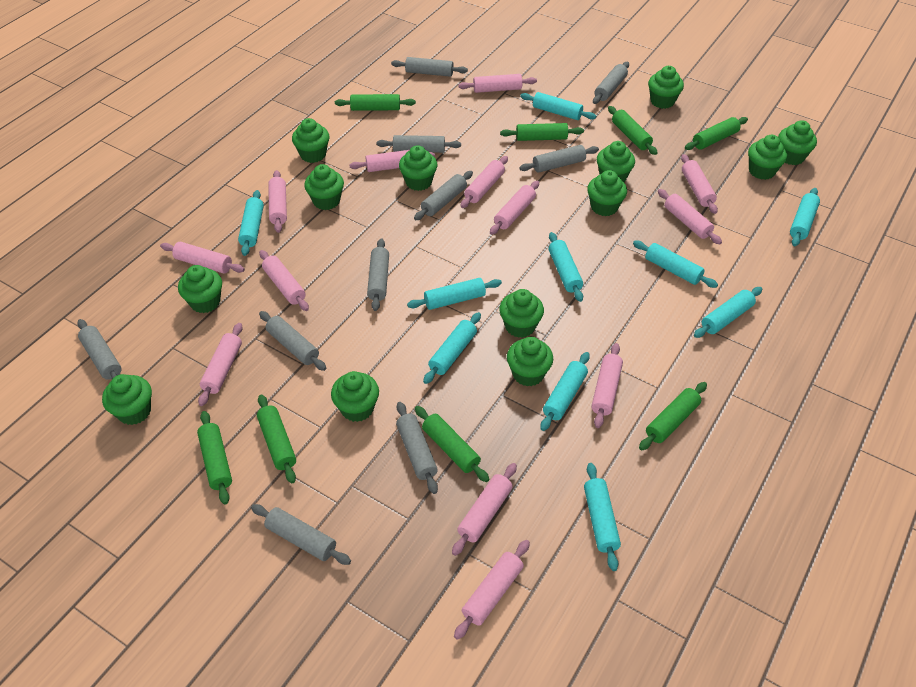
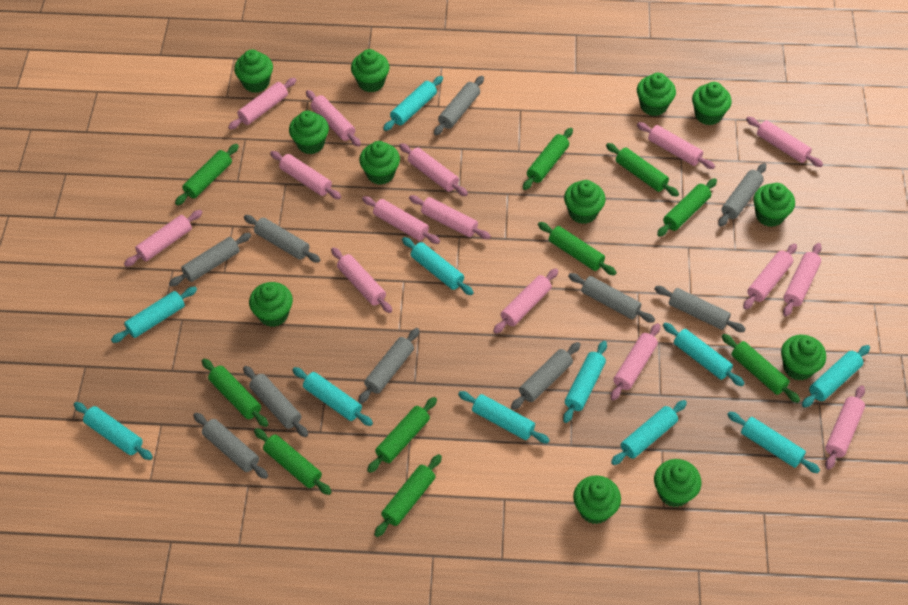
green cupcake: [102,374,152,425] [178,265,222,313] [292,118,330,163] [304,164,344,210] [331,371,379,422] [399,145,437,191] [499,289,544,338] [507,337,553,386] [587,170,627,216] [597,141,635,182] [648,66,684,109] [748,135,787,180] [778,120,817,165] = 13 -> [234,50,273,93] [249,282,293,327] [289,111,329,154] [351,49,389,92] [359,141,400,185] [564,180,606,224] [573,475,621,524] [637,73,676,116] [654,459,701,507] [692,82,732,125] [753,183,795,227] [781,335,826,380] = 12
green rolling pin: [197,411,232,505] [257,394,296,483] [335,94,416,111] [415,406,489,482] [500,123,584,141] [608,106,658,155] [639,382,707,450] [685,117,748,150] = 8 -> [175,144,239,206] [202,358,268,427] [254,428,332,495] [367,397,437,473] [374,454,442,537] [523,128,573,190] [538,222,617,275] [606,143,679,197] [657,178,717,237] [721,334,800,403] = 10
pink rolling pin: [160,242,245,274] [198,323,243,406] [259,250,309,311] [268,170,287,233] [349,150,435,172] [452,463,517,556] [454,540,530,640] [458,74,537,93] [460,156,508,208] [490,181,539,235] [591,343,623,428] [658,189,722,244] [681,154,718,214] = 13 -> [124,210,203,267] [228,78,297,130] [270,151,341,199] [306,90,361,146] [331,247,392,313] [362,196,440,244] [399,143,468,196] [409,195,491,239] [493,268,558,334] [611,323,660,400] [637,122,715,169] [743,244,797,309] [746,117,823,167] [783,243,822,316] [825,385,865,470] = 15
turquoise rolling pin: [238,190,264,256] [407,278,502,310] [423,312,481,384] [520,92,596,120] [540,352,590,431] [548,232,583,302] [584,463,621,571] [633,241,718,288] [694,287,762,338] [790,188,820,246] = 10 -> [73,402,153,460] [111,286,197,343] [292,367,373,426] [383,76,443,131] [402,237,474,295] [458,391,550,443] [563,341,607,423] [611,400,687,465] [663,323,745,386] [727,411,820,473] [802,345,870,408] = 11

